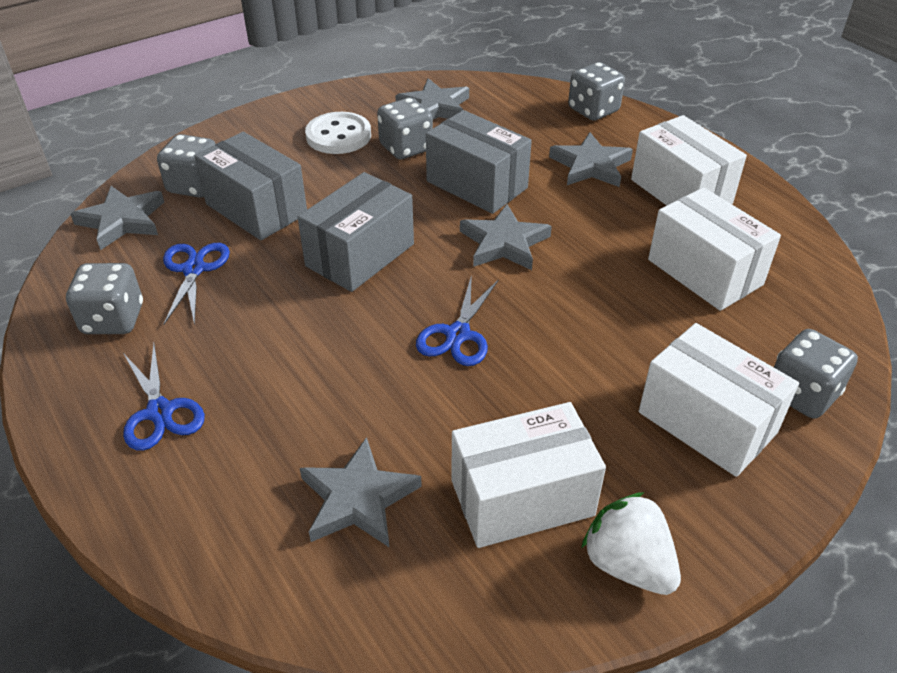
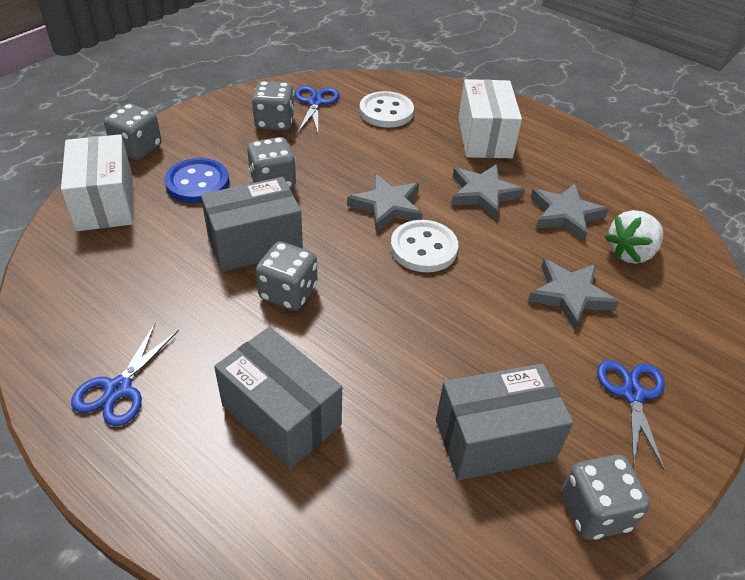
blue button: none = 0 -> [164,158,229,203] = 1
grey star: [70,186,164,250] [300,437,422,547] [395,78,469,120] [460,204,552,270] [549,132,633,187] = 5 -> [347,174,423,232] [451,164,525,219] [528,259,619,330] [531,183,609,241] = 4
white box: [452,402,606,548] [631,115,747,206] [639,323,799,477] [648,187,781,311] = 4 -> [61,134,133,231] [458,79,522,158] = 2
white button: [305,112,371,154] = 1 -> [359,91,414,128] [391,220,458,272] = 2

